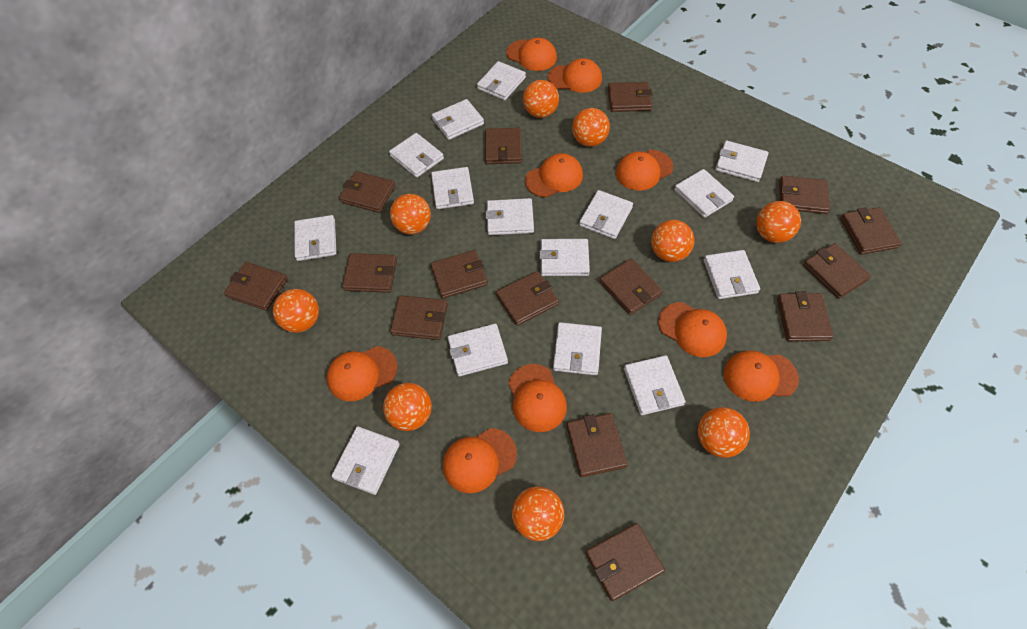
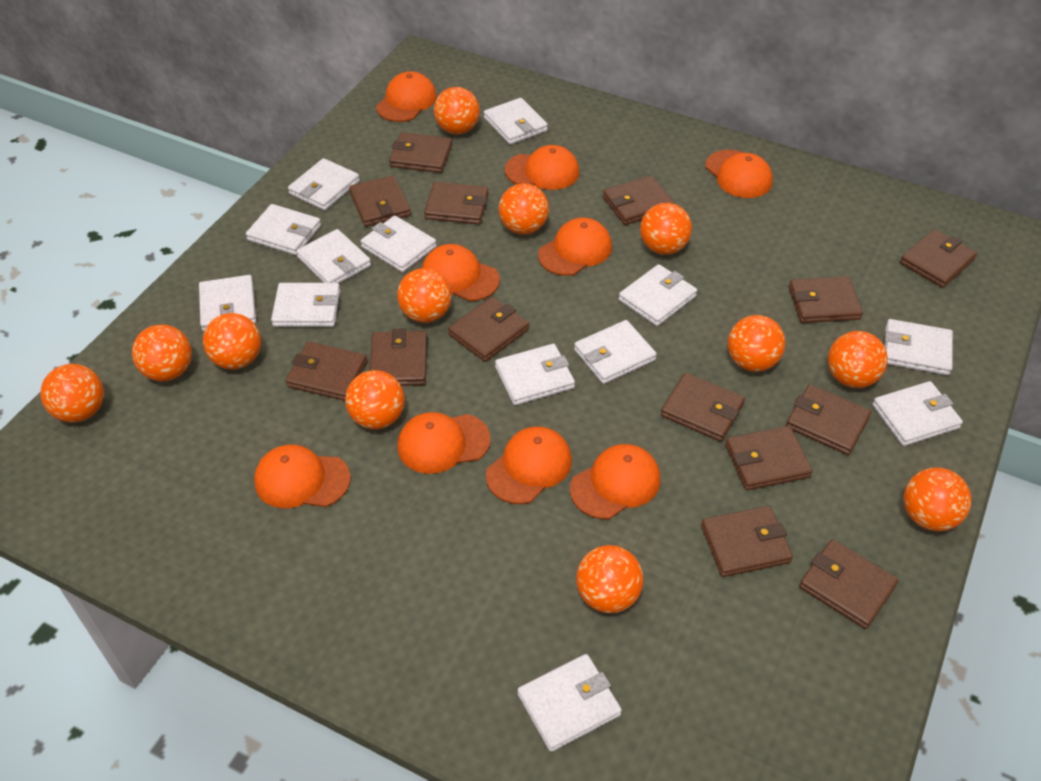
brown wallet: [224,262,288,311] [339,171,395,213] [342,253,397,293] [390,295,448,340] [430,250,488,299] [485,128,522,164] [496,271,559,326] [567,413,628,477] [586,523,665,601] [599,258,663,315] [608,82,653,112] [777,291,834,341] [779,176,830,214] [803,243,871,299] [840,207,902,255] = 15 -> [285,341,367,401] [349,175,411,227] [370,328,427,386] [389,132,452,173] [424,182,488,225] [448,297,529,362] [603,176,675,225] [661,373,745,442] [701,506,793,577] [725,426,813,490] [786,384,871,455] [789,276,863,323] [799,539,899,629] [900,229,977,288] = 14
orange ball: [273,289,319,333] [383,383,432,431] [390,194,431,234] [512,486,564,541] [523,80,559,118] [572,108,610,147] [651,220,694,262] [698,407,750,458] [756,201,801,243] = 9 -> [41,364,104,423] [132,324,192,381] [203,313,261,370] [345,370,405,429] [397,268,452,323] [434,87,480,134] [499,183,549,234] [576,545,644,613] [640,203,692,255] [728,315,786,372] [828,331,888,388] [904,467,971,531] = 12
white wallet: [294,215,337,261] [331,426,400,495] [389,133,444,178] [431,167,474,209] [432,99,484,140] [448,324,508,377] [477,61,526,100] [485,198,534,235] [539,239,590,276] [553,322,602,376] [579,190,633,239] [624,355,685,415] [674,169,734,218] [704,250,760,299] [715,141,768,182] = 15 -> [199,275,256,331] [246,204,321,255] [271,283,340,327] [288,158,360,211] [296,229,371,283] [361,215,437,272] [484,98,548,145] [495,344,575,405] [518,654,622,752] [574,320,657,384] [619,264,697,326] [872,381,963,446] [885,319,953,375] = 13

